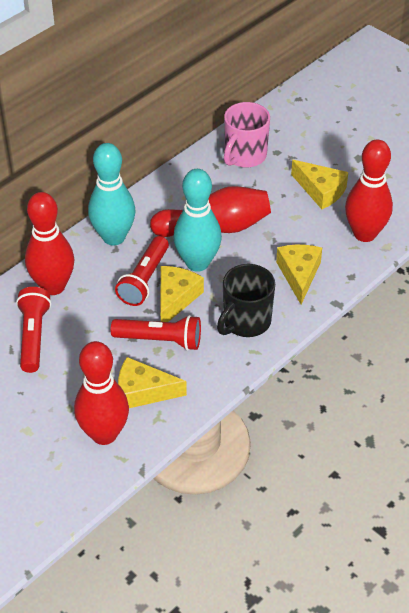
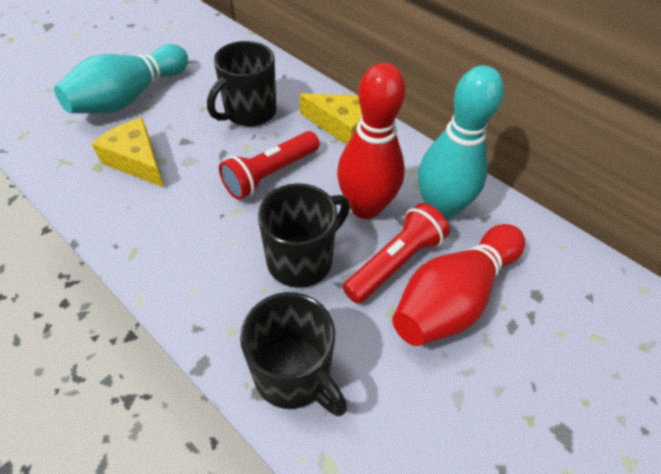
black mug: [217,264,275,337] = 1 -> [207,41,277,127] [240,292,347,416] [258,183,350,288] = 3
pink mug: [224,102,270,168] = 1 -> none = 0
red bowling pin: [25,192,75,295] [74,341,129,445] [150,186,271,237] [345,140,393,242] = 4 -> [337,63,406,219] [392,224,525,346] = 2
red flashlight: [16,287,51,373] [111,315,201,351] [115,236,169,306] = 3 -> [219,131,319,200] [343,203,450,304] = 2
yellow cheese: [118,357,187,408] [160,266,204,322] [276,245,322,304] [291,160,348,209] = 4 -> [91,118,164,187] [299,93,362,145] = 2

